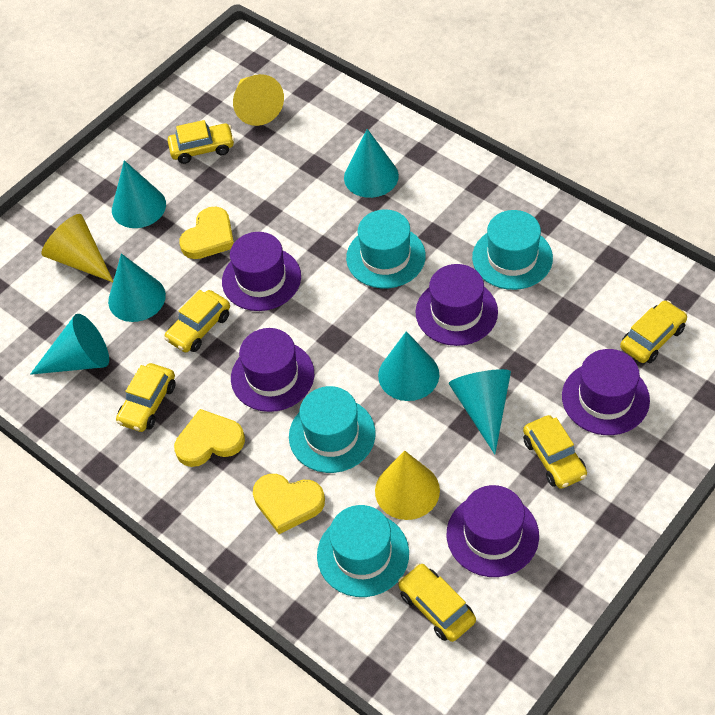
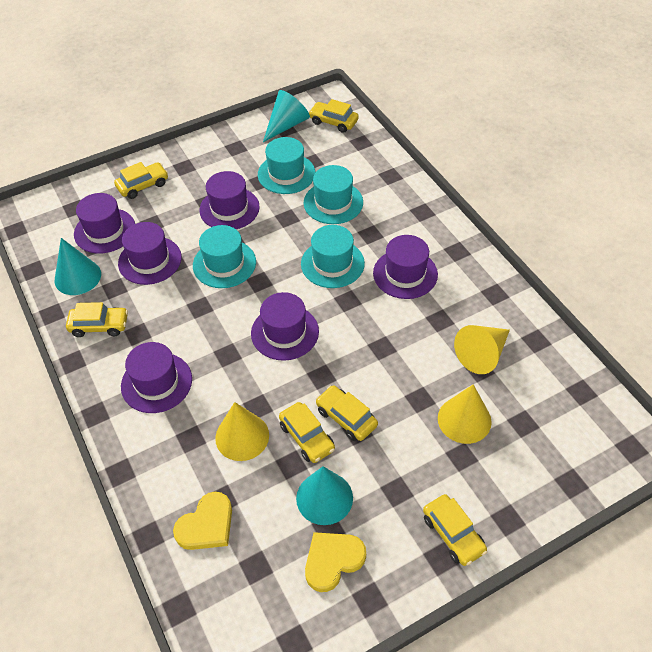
purple hat: [222,232,301,311] [231,328,314,412] [415,264,498,346] [447,485,539,577] [562,349,650,435] = 5 -> [74,193,135,254] [118,222,182,285] [121,342,192,413] [199,171,260,229] [251,292,319,361] [373,235,438,299] = 6
turquoise cone: [30,314,109,375] [108,253,166,322] [112,160,166,228] [344,129,399,198] [378,331,439,401] [449,369,511,454] = 6 -> [55,238,101,295] [263,90,310,142] [296,466,353,525] = 3
yellow heart: [174,409,245,467] [179,207,234,259] [253,474,325,534] = 3 -> [173,492,232,550] [305,532,366,592] = 2

